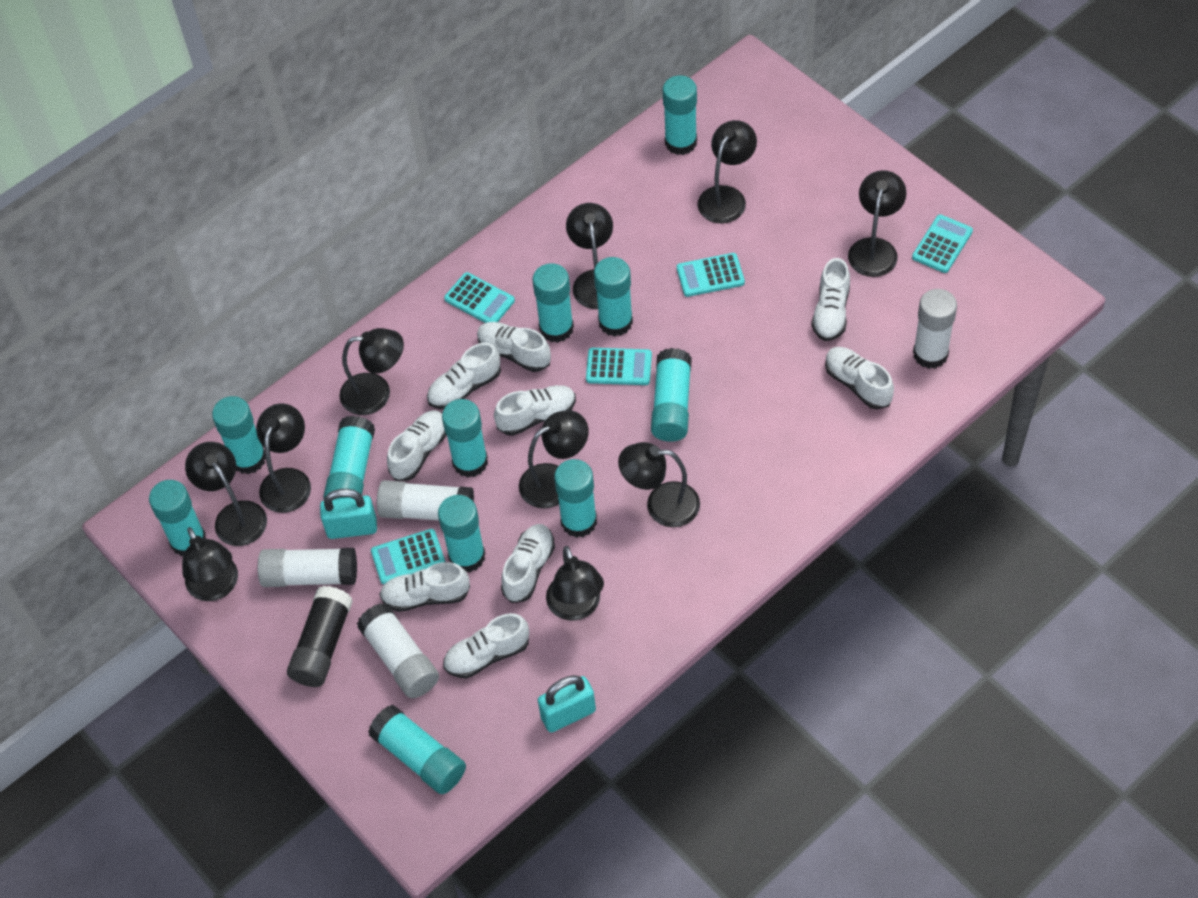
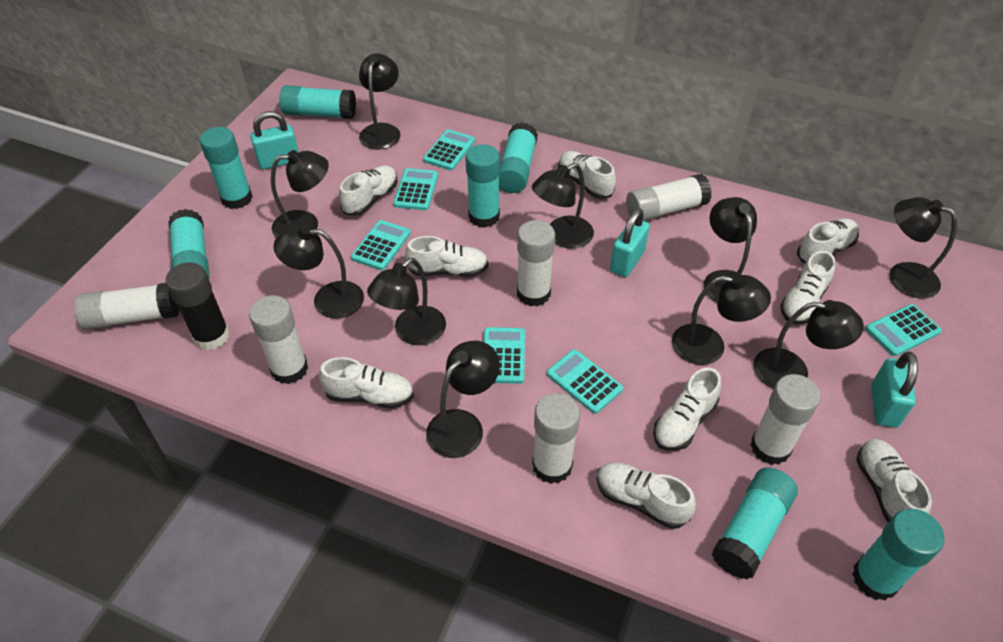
turquoise calculator: [371,529,445,584] [444,272,515,323] [586,348,652,385] [677,253,745,297] [912,214,973,273] = 5 -> [351,220,411,270] [393,168,438,210] [423,129,475,170] [483,327,525,384] [547,349,623,414] [866,304,942,356] = 6
turquoise glue stick: [149,480,206,556] [212,396,266,474] [323,416,375,499] [368,705,466,794] [438,495,485,573] [442,399,488,478] [532,263,574,343] [554,459,597,538] [594,257,633,337] [651,348,692,442] [663,75,697,155] = 11 -> [168,209,209,278] [200,127,253,209] [279,85,356,119] [465,144,500,228] [499,122,538,193] [712,467,798,580] [852,509,945,600] = 7
turquoise padlock: [320,489,377,539] [538,675,596,733] = 2 -> [250,111,299,170] [610,208,650,277] [871,352,918,428] = 3
white glue stick: [258,548,357,587] [357,603,439,698] [377,480,474,521] [913,289,957,369] = 4 -> [75,283,179,330] [249,295,308,384] [517,220,555,307] [532,393,580,484] [626,174,712,221] [750,374,821,465] = 6

